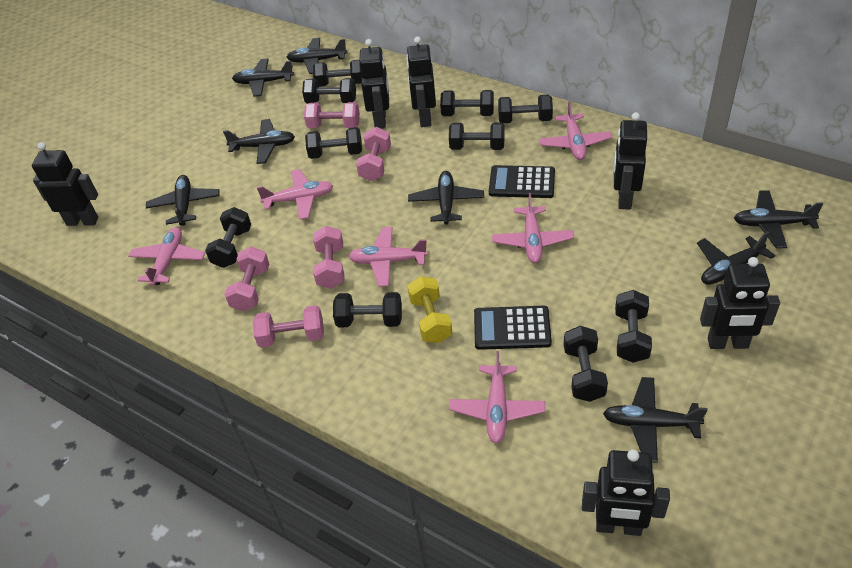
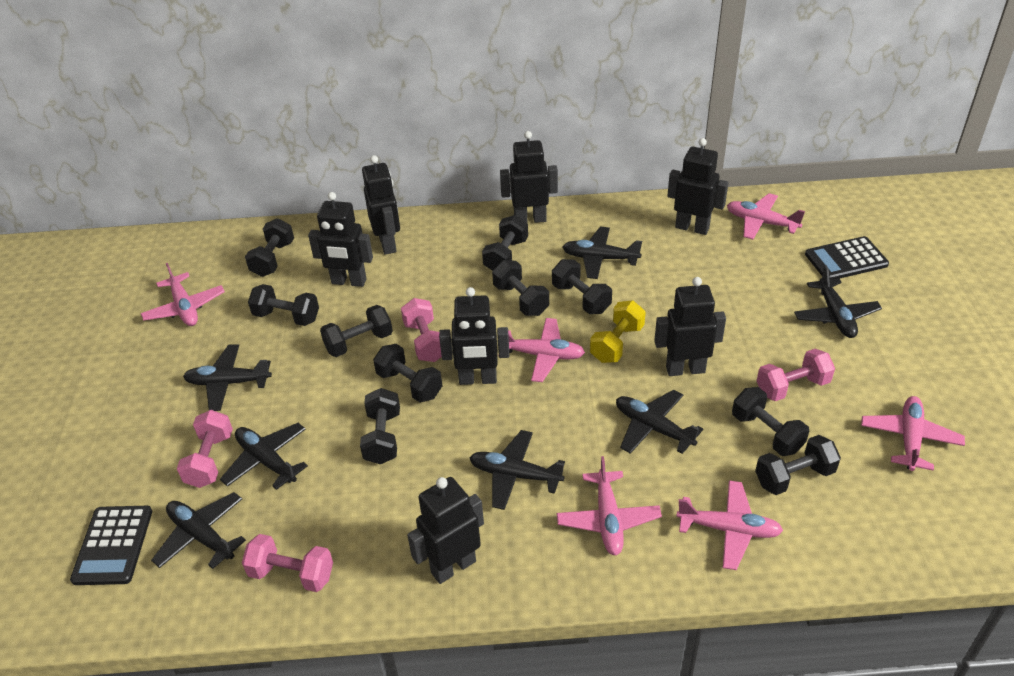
black plane: [146,175,219,226] [223,119,295,164] [232,58,294,97] [287,38,348,74] [408,171,484,225] [603,377,708,463] [697,231,776,285] [734,190,823,248] = 8 -> [151,492,246,569] [183,344,272,411] [220,423,308,490] [470,430,565,510] [563,227,642,279] [616,390,703,454] [794,265,882,338] = 7
black robot: [32,142,98,226] [359,39,389,129] [406,36,436,127] [582,450,670,536] [614,112,647,210] [700,257,780,349] = 6 -> [308,192,373,287] [362,155,400,255] [407,477,484,584] [439,287,509,385] [500,131,558,223] [654,277,726,376] [667,138,729,235] = 7
pink dumbbell: [224,247,269,311] [253,305,324,348] [304,102,360,128] [313,226,345,289] [356,127,391,181] = 5 -> [177,410,233,488] [242,534,333,592] [401,298,442,362] [757,349,835,401] = 4

